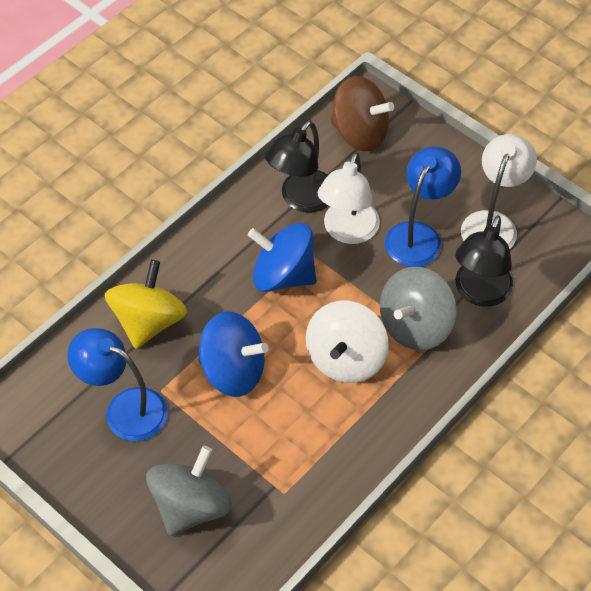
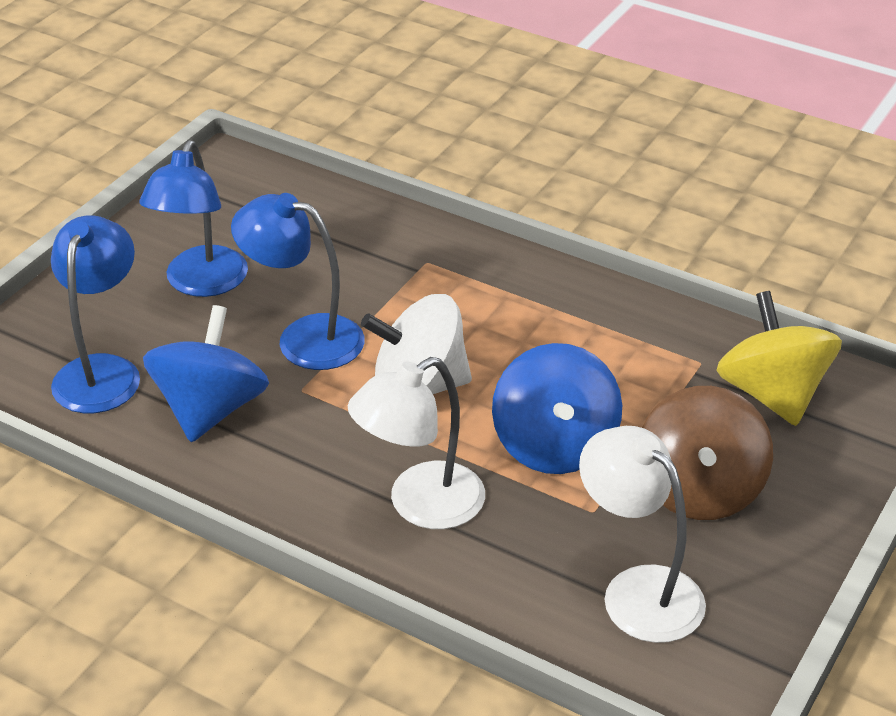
black lamp: [265,121,329,213] [455,216,513,307] = 2 -> none = 0
blue lamp: [67,328,168,441] [385,146,461,267] = 2 -> [51,215,140,413] [139,140,248,297] [231,193,365,370] = 3
grey spinning top: [146,446,232,536] [380,267,457,350] = 2 -> none = 0

